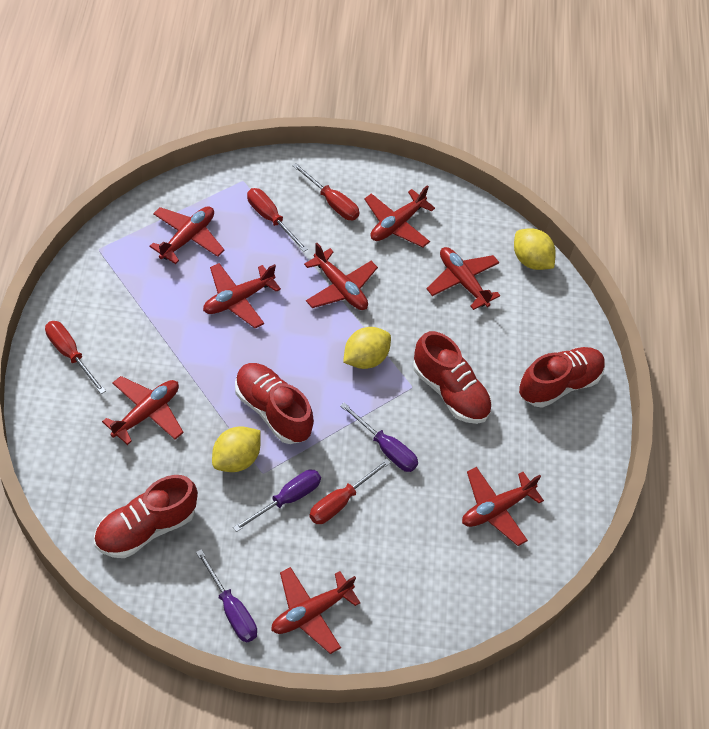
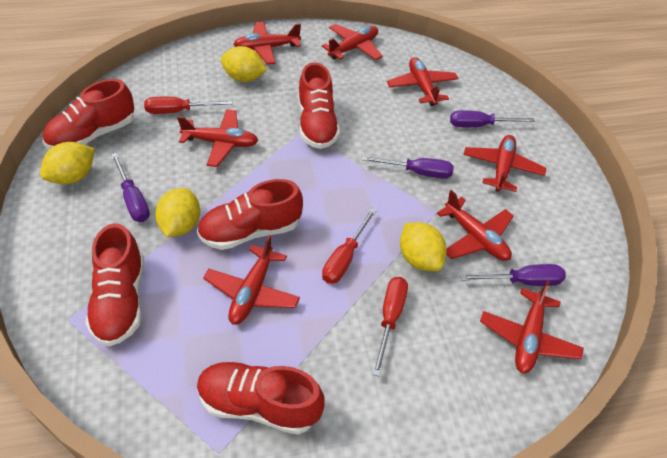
purple screwdriver: [196,549,257,642] [233,469,321,532] [340,402,418,472] = 3 -> [111,153,150,222] [362,156,454,179] [450,110,535,127] [461,264,566,286] = 4
red screwdriver: [45,321,106,394] [247,188,308,252] [292,163,360,220] [309,459,391,524] = 4 -> [144,97,232,114] [322,208,377,284] [372,277,408,376] = 3
red shoe: [94,475,198,558] [235,363,314,444] [413,331,492,424] [519,347,605,408] = 4 -> [43,79,134,149] [86,223,144,346] [197,179,303,250] [197,361,324,435] [298,62,340,149] = 5
yellow lemon: [212,426,261,472] [343,327,391,369] [514,228,556,270] = 3 -> [40,142,95,184] [155,188,200,237] [221,46,267,82] [400,222,447,271] = 4

